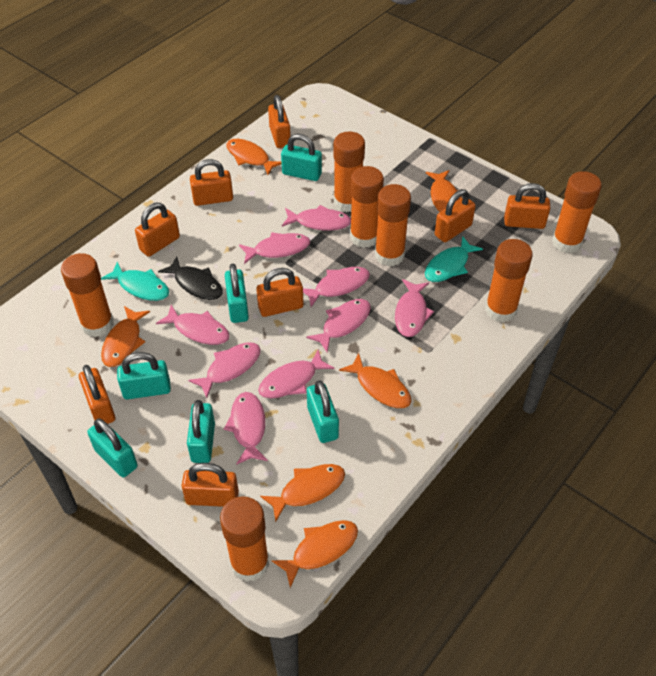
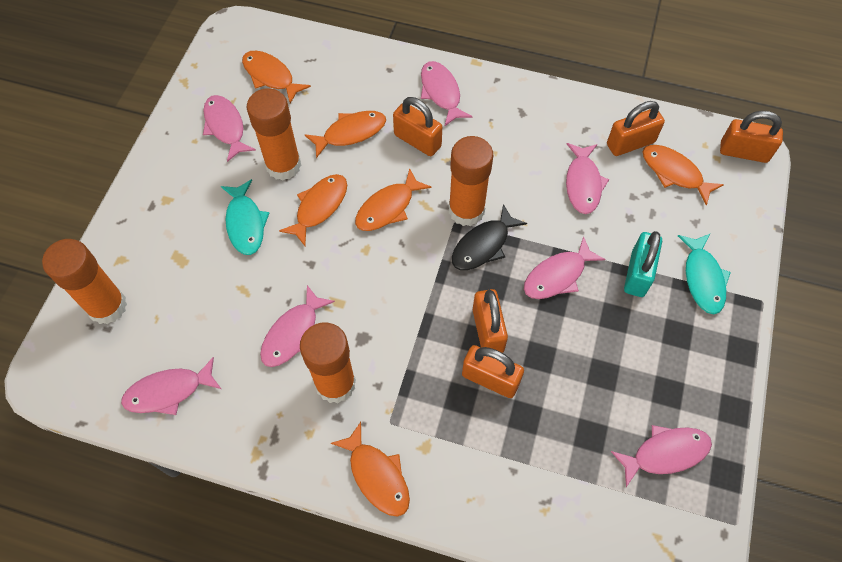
orange glue stick: [61,253,114,337] [220,496,269,582] [333,131,365,212] [350,166,384,248] [375,184,411,266] [485,239,533,323] [552,171,602,253] = 7 -> [42,239,127,324] [247,88,301,181] [300,323,356,403] [449,136,493,226] = 4
orange padlock: [79,365,115,424] [135,203,180,257] [182,463,239,507] [190,159,233,206] [256,268,304,317] [268,95,291,148] [435,189,476,242] [504,183,550,229] = 8 -> [393,97,442,156] [462,345,524,398] [473,289,508,353] [607,101,665,156] [720,111,783,163] = 5
pink fish: [156,305,230,345] [188,343,260,398] [224,392,268,465] [239,232,310,264] [258,349,335,398] [282,205,351,231] [303,267,370,307] [306,299,371,352] [395,279,434,337] = 9 -> [121,357,221,415] [203,95,256,162] [260,285,335,367] [421,61,472,126] [524,236,605,299] [566,143,609,214] [611,425,712,487] = 7
turquoise padlock: [87,418,138,477] [117,352,171,399] [187,400,215,463] [225,264,249,323] [281,134,322,181] [307,380,339,443] = 6 -> [624,231,662,297] = 1

